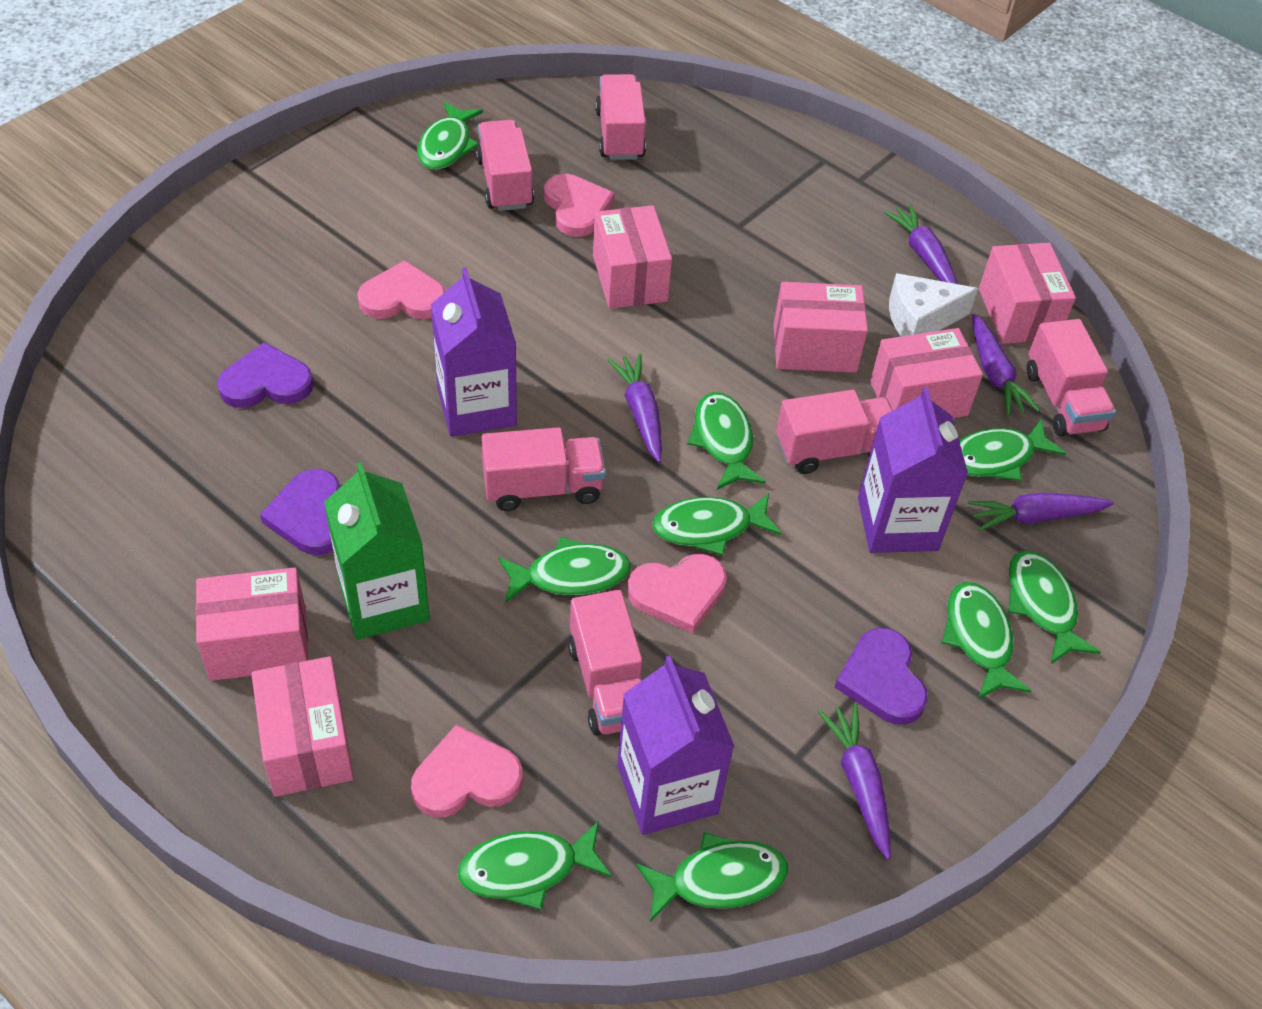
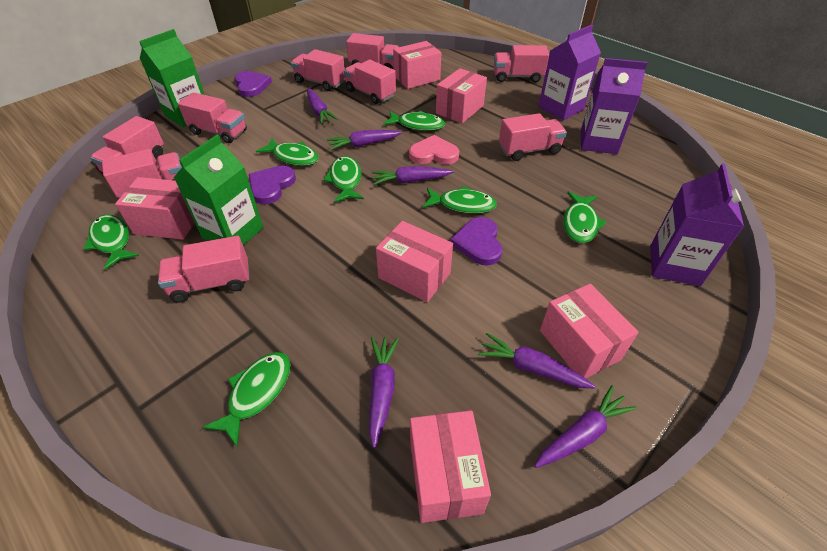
green carton: [324,462,430,640] = 1 -> [139,29,205,127] [174,134,263,245] = 2
green fish: [417,102,483,170] [458,821,612,910] [498,537,631,603] [636,832,788,922] [652,493,782,556] [687,392,766,490] [942,582,1031,699] [959,419,1066,481] [1008,551,1101,664] = 9 -> [83,214,139,270] [202,352,290,447] [256,138,319,166] [323,156,364,203] [383,111,445,131] [423,186,497,214] [563,192,607,243] = 7
pink heart: [357,260,446,319] [411,725,523,817] [544,174,615,237] [627,554,727,633] = 4 -> [409,135,459,165] = 1
pink truck: [475,120,534,211] [481,427,606,511] [568,590,643,736] [595,74,646,160] [776,390,893,474] [1026,319,1116,437] = 6 -> [90,116,164,172] [102,149,182,198] [158,236,249,303] [178,92,247,143] [291,49,345,91] [344,60,396,104] [346,33,398,69] [494,45,549,83] [499,113,567,161] = 9
purple carrot: [608,353,662,463] [817,703,891,860] [884,205,957,284] [968,493,1114,531] [972,314,1040,416] = 5 -> [307,88,338,124] [327,130,402,150] [369,337,399,448] [371,166,454,185] [478,333,595,388] [534,385,637,468] = 6
white cheese: [889,273,978,336] = 1 -> none = 0

